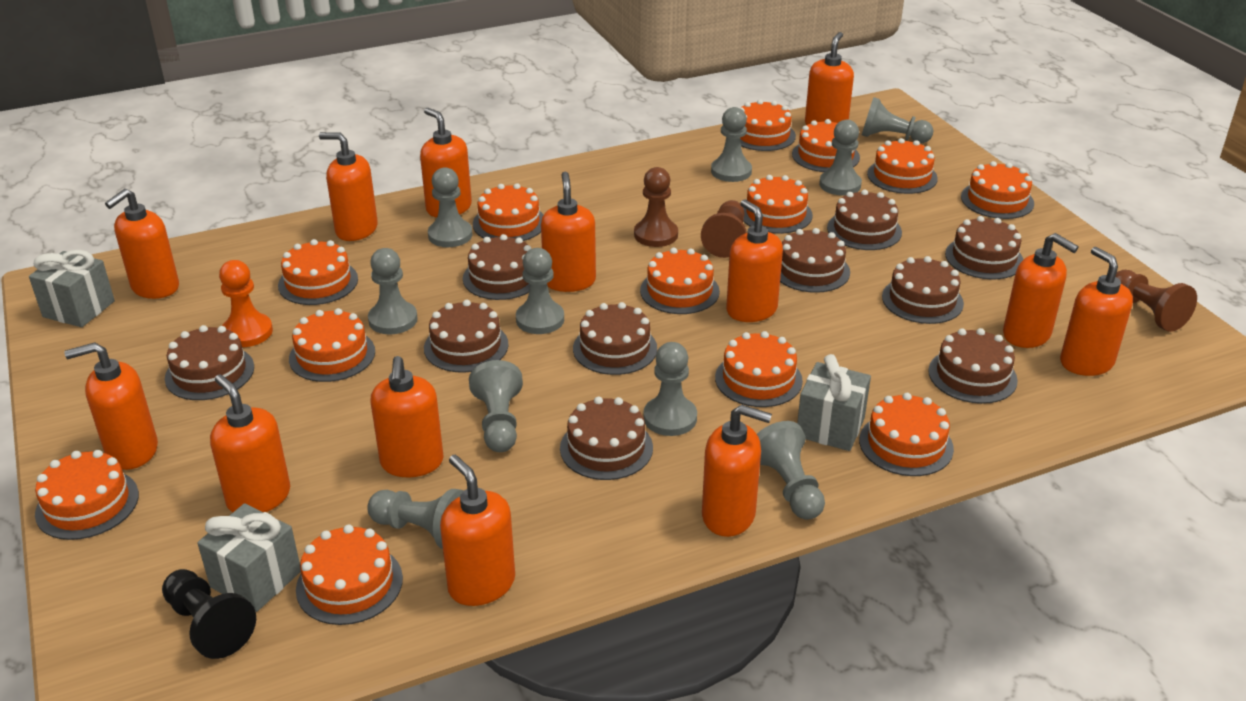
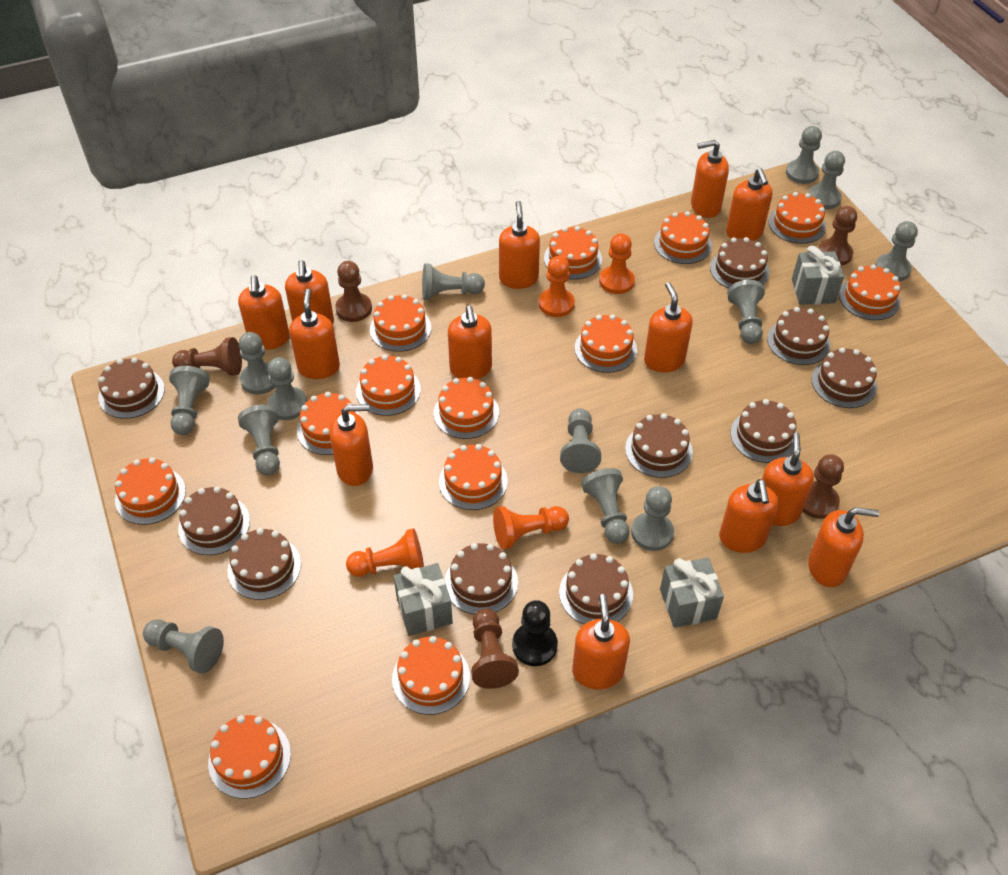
brown pawn: [634,167,678,247] [701,200,747,258] [1115,270,1197,332] = 3 -> [172,337,242,376] [335,261,372,322] [471,608,519,689] [803,454,844,519] [818,206,857,266] = 5
grey pawn: [367,489,464,549] [368,248,418,334] [428,167,472,247] [469,360,523,452] [516,248,564,334] [643,342,697,436] [711,107,752,182] [757,421,825,520] [819,120,862,195] [862,97,933,143] = 10 -> [143,619,224,674] [169,366,210,435] [238,404,280,475] [239,332,276,395] [267,357,307,420] [422,263,485,300] [560,408,601,473] [581,468,630,544] [631,486,674,551] [727,280,765,344] [786,126,822,184] [808,151,845,209] [875,221,918,281] = 13
orange pawn: [219,260,273,347] = 1 -> [346,528,424,577] [493,506,569,550] [539,256,575,317] [599,233,635,294] = 4

